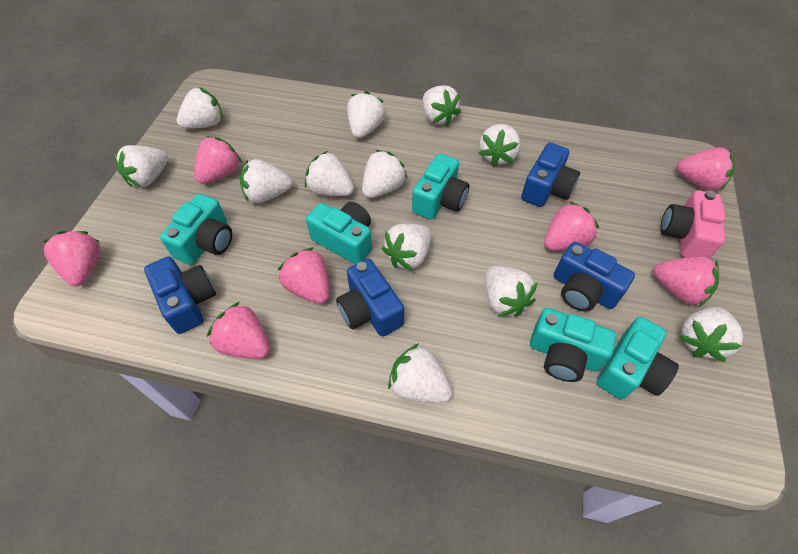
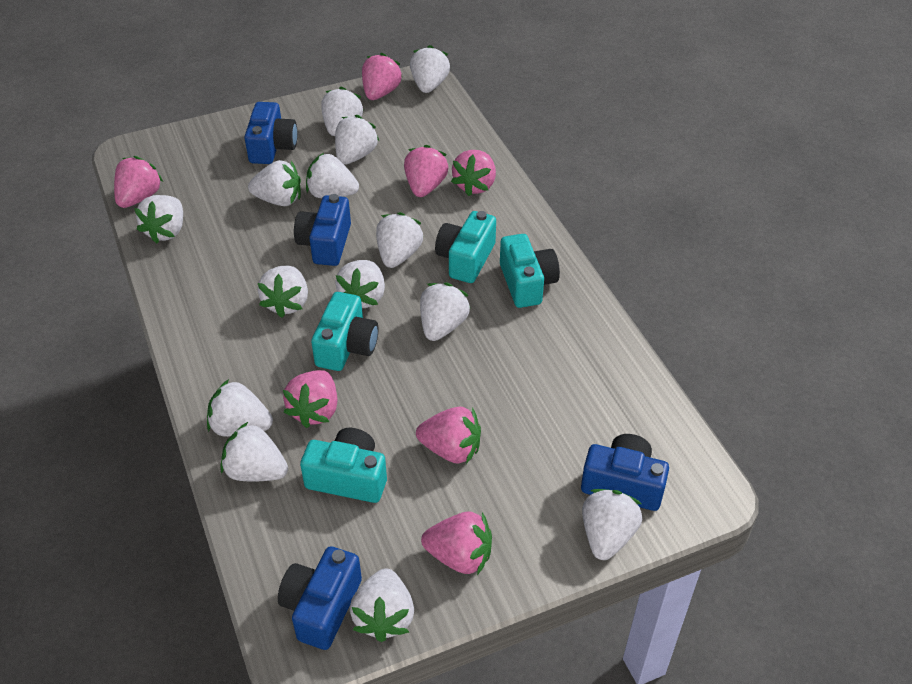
pink camera: [660,190,725,259] = 1 -> none = 0
turquoise camera: [160,194,232,265] [306,202,372,264] [412,154,469,220] [530,308,617,382] [596,317,679,399] = 5 -> [300,428,387,503] [311,292,378,371] [435,211,496,283] [500,234,560,308] = 4
white strawberry: [114,145,168,187] [177,87,223,129] [240,159,292,203] [305,151,354,196] [347,91,386,138] [362,150,407,198] [382,223,432,271] [388,343,453,403] [423,85,461,126] [479,124,521,167] [485,266,537,317] [679,307,743,362] = 12 -> [134,195,183,244] [207,379,273,437] [220,422,288,482] [248,160,301,206] [258,266,308,318] [306,153,359,198] [321,87,363,136] [335,115,379,165] [335,260,385,308] [350,568,414,642] [376,212,423,268] [410,45,450,93] [420,283,470,341] [582,489,642,560] = 14

